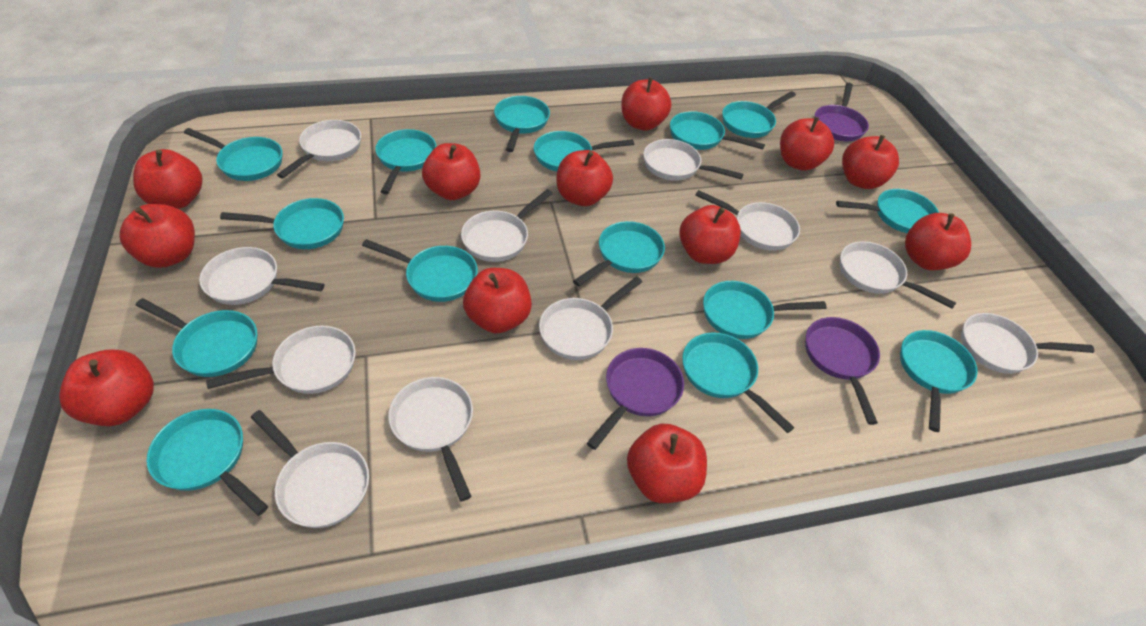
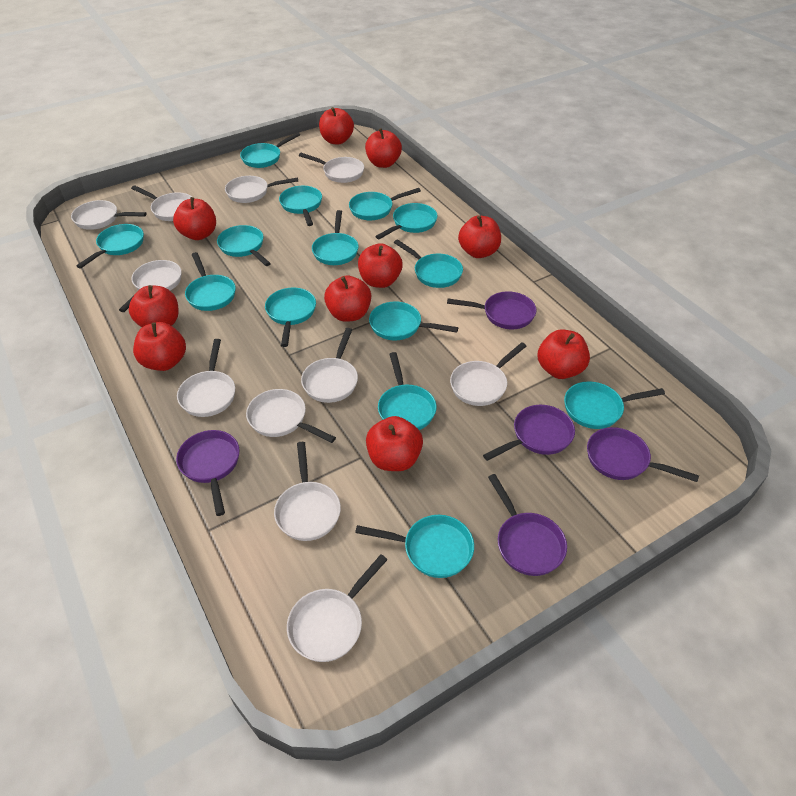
purple pan: [587,348,684,450] [805,317,880,425] [815,83,869,141] = 3 -> [176,430,240,516] [447,291,537,329] [483,405,575,461] [488,474,567,576] [587,427,699,482] = 5
red apple: [59,350,154,426] [119,204,195,268] [133,149,203,209] [422,143,480,200] [463,268,532,333] [556,150,613,206] [621,77,671,131] [627,423,707,503] [679,205,741,264] [780,117,834,171] [842,135,899,189] [905,213,971,270] = 12 -> [129,285,179,327] [133,322,186,371] [173,197,216,240] [319,107,354,144] [324,275,371,322] [358,243,403,288] [365,128,402,168] [366,416,423,471] [458,215,501,258] [538,329,590,379] = 10
turquoise pan: [136,298,257,377] [146,409,268,516] [184,128,283,181] [220,198,344,249] [362,239,478,302] [375,129,437,194] [494,96,550,152] [534,131,634,171] [573,221,665,286] [670,111,765,150] [682,332,795,433] [703,281,827,339] [722,91,796,138] [836,189,939,233] [900,330,978,432] = 15 -> [77,224,144,268] [185,252,236,311] [217,225,271,266] [240,132,300,168] [265,288,316,347] [279,186,322,226] [312,210,359,265] [349,188,421,220] [355,515,474,578] [369,301,458,341] [375,203,437,239] [378,352,437,430] [394,239,463,288] [564,382,665,429] = 14

